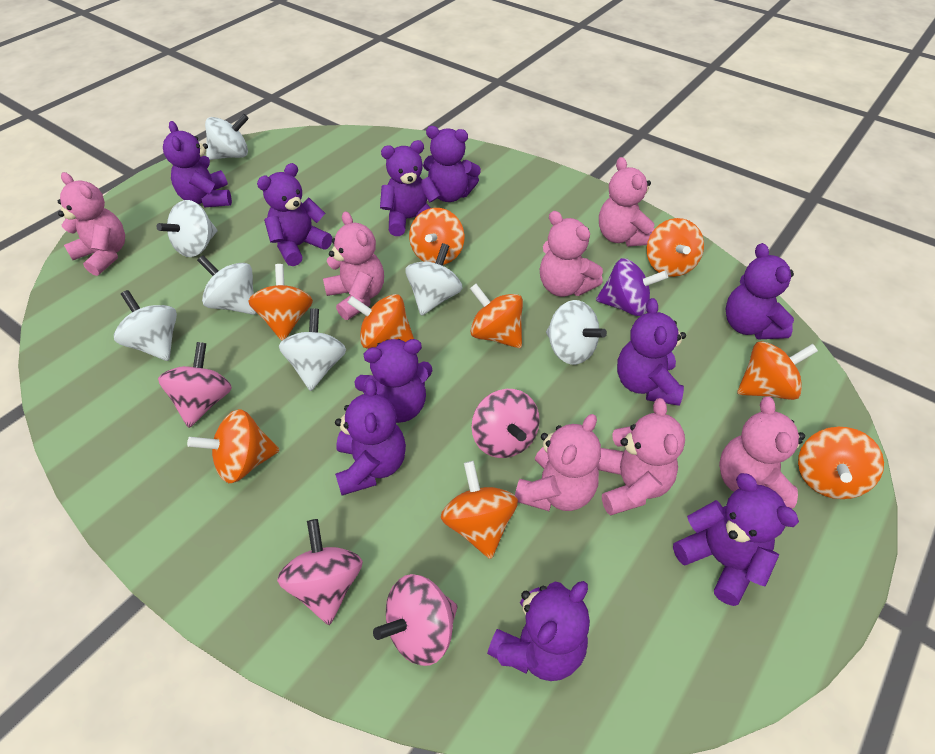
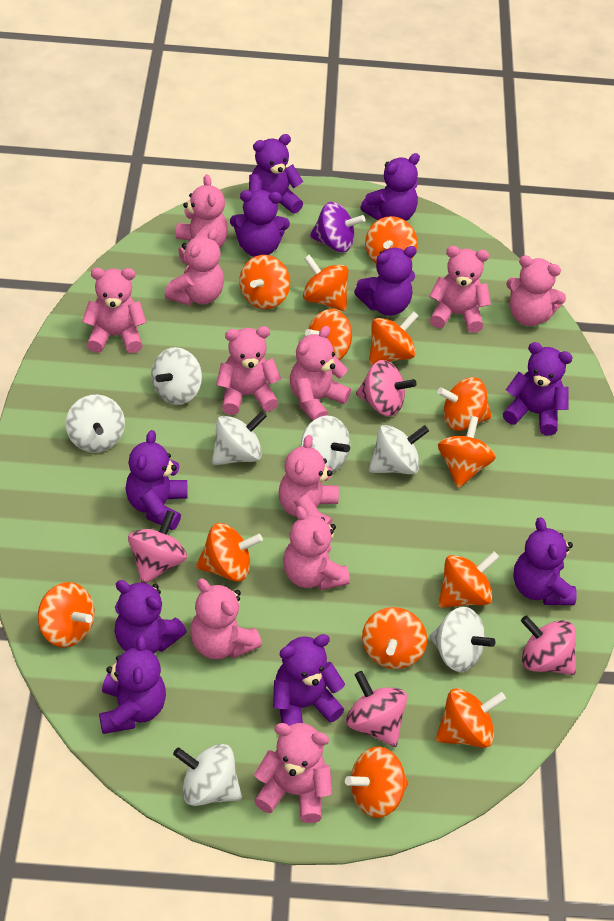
orange spinning top: [187,409,280,483] [248,264,313,341] [347,294,414,349] [409,208,464,265] [441,461,518,559] [470,284,523,348] [647,218,704,277] [737,341,818,400] [798,427,884,499] = 9 -> [38,582,95,648] [196,523,263,582] [239,255,290,309] [303,254,349,312] [305,309,352,360] [345,746,409,818] [362,607,427,669] [365,216,417,264] [369,311,418,366] [435,688,506,748] [437,377,492,431] [438,416,496,488] [438,552,499,608] = 13
pink teddy bear: [58,172,125,276] [323,211,384,320] [515,414,601,511] [540,211,603,297] [597,398,685,516] [599,157,655,247] [719,397,805,509] = 7 -> [82,268,147,353] [165,228,224,305] [176,174,228,263] [190,578,262,660] [216,326,281,415] [254,723,332,823] [278,435,339,525] [283,506,350,590] [290,326,351,421] [429,246,491,333] [506,255,566,326] = 11

